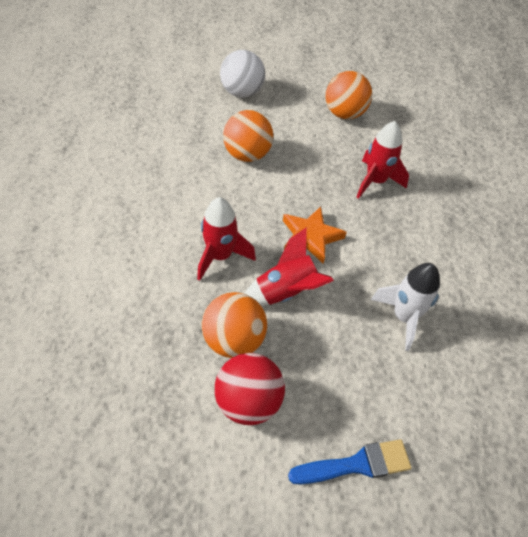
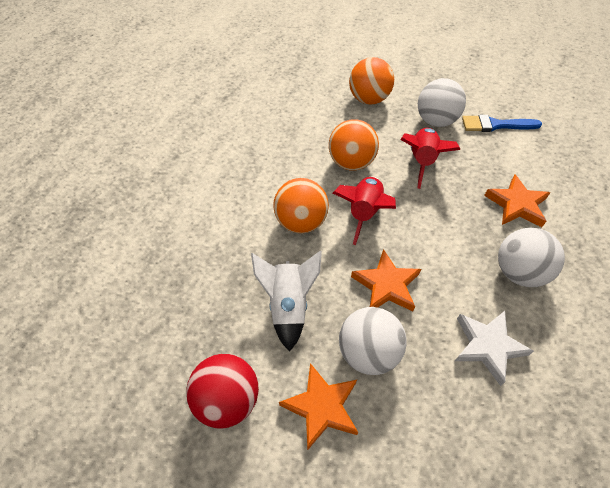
orange star: [283,207,347,264] = 1 -> [279,363,359,451] [351,249,421,312] [484,175,550,227] = 3
red rocket: [197,197,256,281] [244,227,334,306] [356,121,409,199] = 3 -> [333,176,396,245] [401,128,460,189] = 2
white ball: [220,50,265,98] = 1 -> [339,307,407,375] [418,78,466,127] [498,228,565,287] = 3
white star: none = 0 -> [455,311,534,386] = 1

